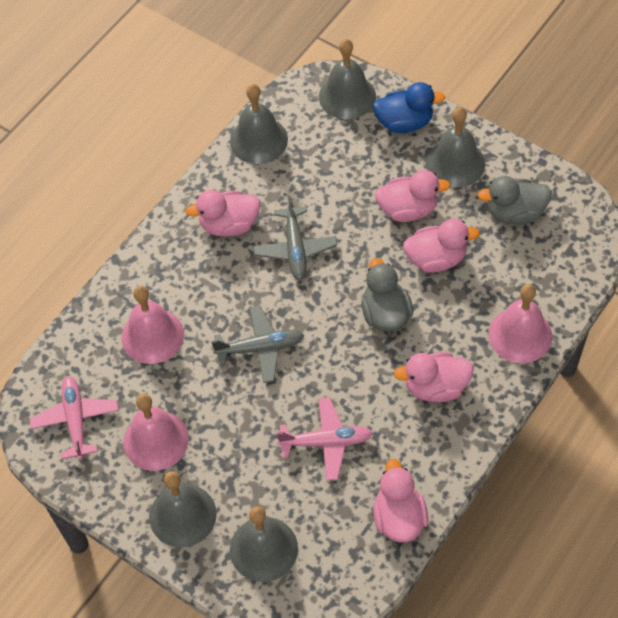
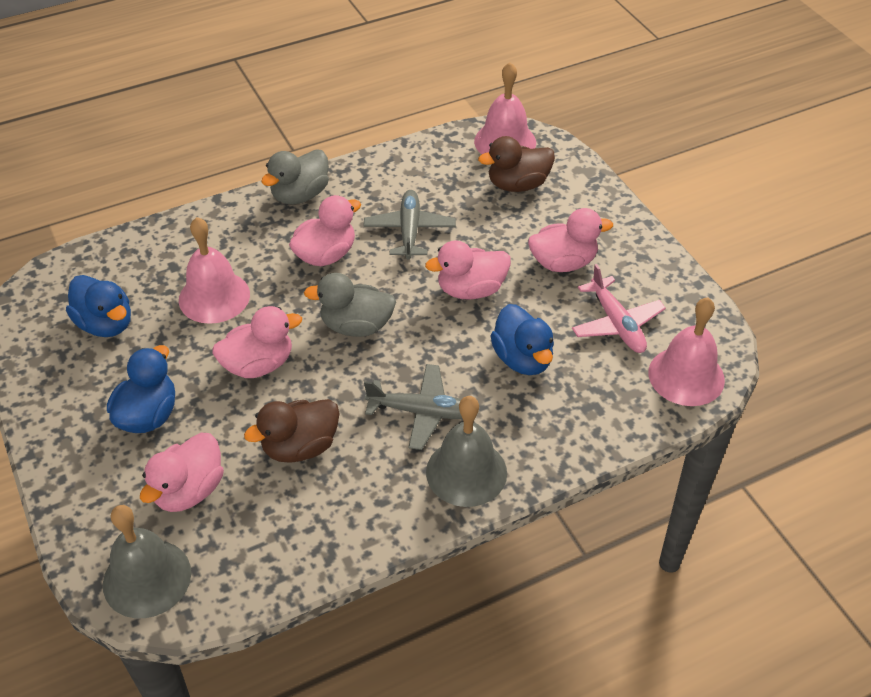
blue duck: [373,82,445,133] = 1 -> [66,275,131,337] [107,345,175,433] [490,304,554,375] = 3
brown duck: none = 0 -> [244,399,340,463] [478,136,555,192] = 2
grey bell: [149,471,217,548] [230,84,288,164] [230,506,298,582] [319,39,376,119] [426,107,485,188] = 5 -> [103,505,191,618] [426,396,507,507] = 2
pink plane: [30,376,119,460] [276,397,373,480] = 2 -> [572,264,666,353] = 1

